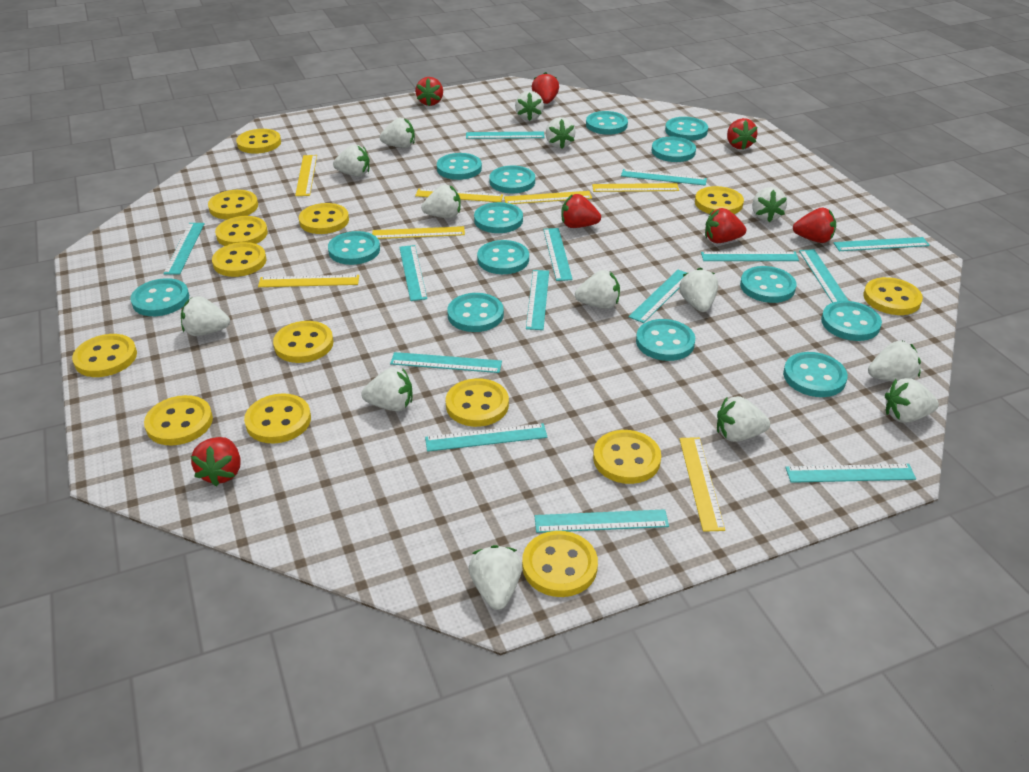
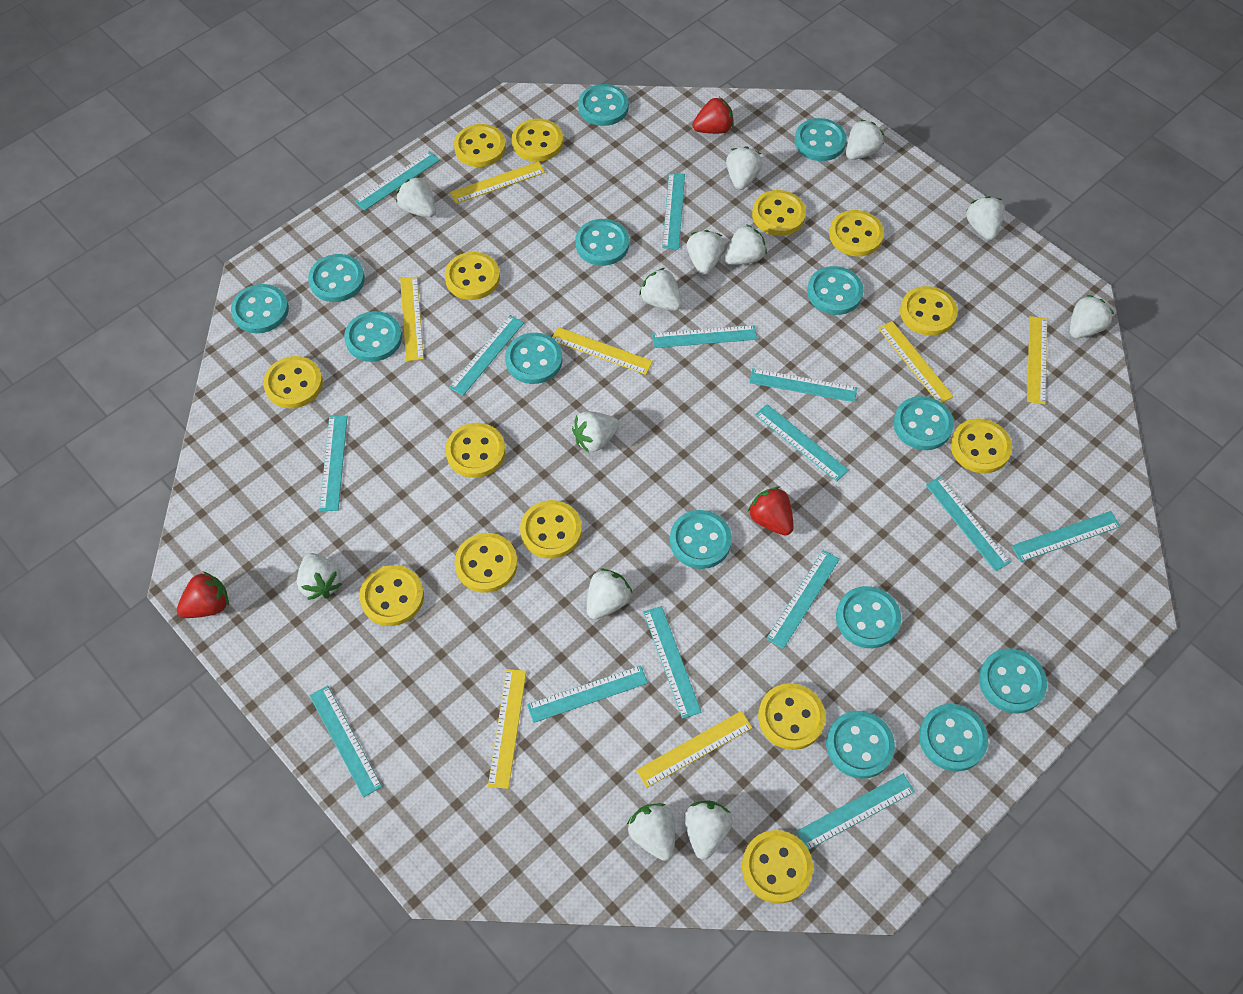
red strawberry: [191,437,241,487] [415,77,443,106] [532,72,559,104] [561,194,601,228] [705,208,746,243] [727,118,757,150] [793,207,836,243] = 7 -> [177,571,229,618] [692,97,734,134] [748,487,794,535] = 3
white strawberry: [181,296,230,336] [333,145,370,177] [361,367,413,411] [380,118,415,148] [421,185,461,218] [468,545,522,610] [515,91,544,121] [546,117,576,149] [575,270,620,309] [679,268,718,312] [717,396,770,442] [752,187,787,222] [868,341,921,382] [885,378,939,423] = 14 -> [297,553,342,600] [396,176,436,217] [572,411,619,453] [587,569,632,619] [627,803,675,861] [639,268,682,311] [684,800,733,859] [687,230,725,275] [724,224,767,265] [726,146,763,190] [846,119,884,160] [966,196,1005,240] [1070,295,1114,339] = 13

